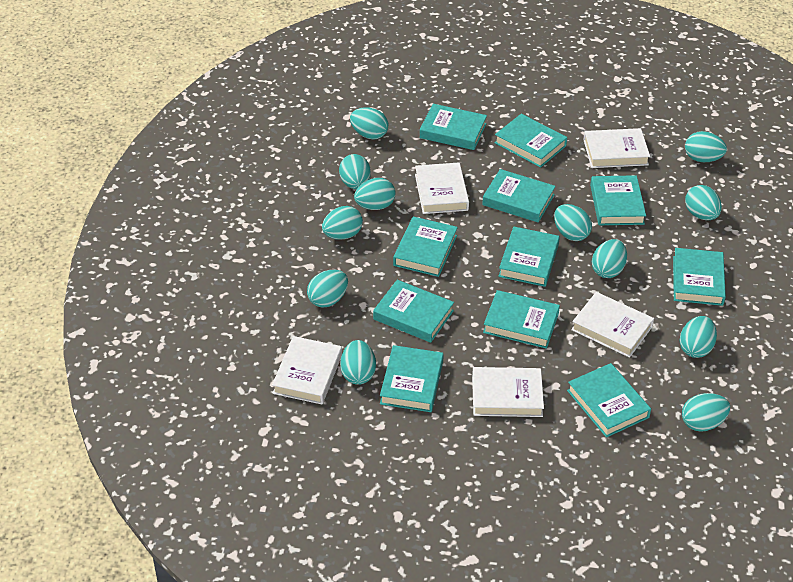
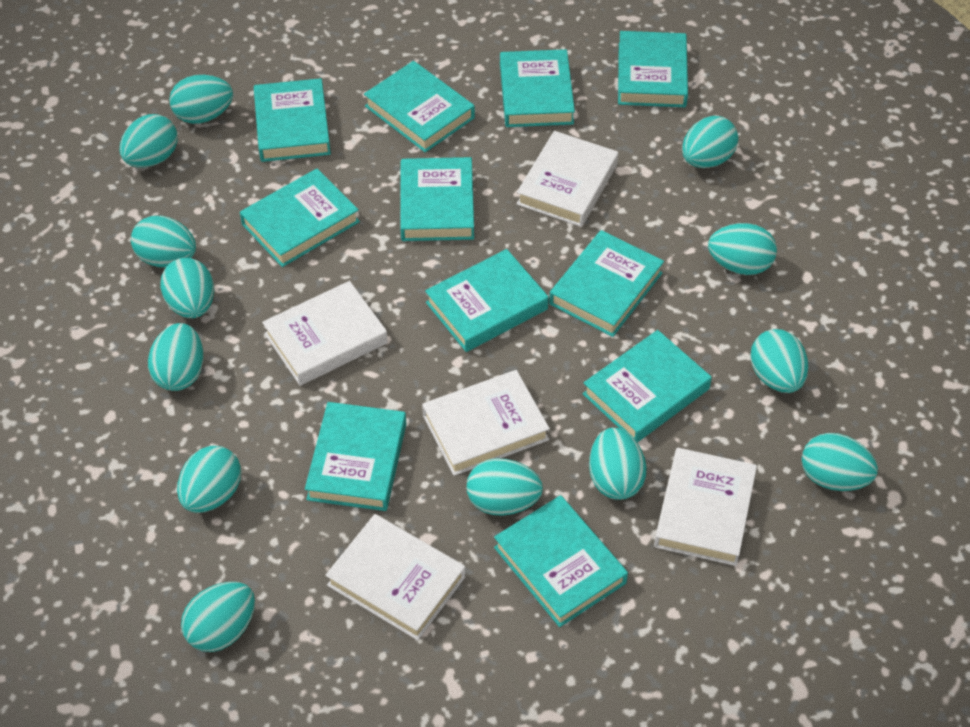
turquoise egg: [307,270,348,308] [322,206,363,240] [339,154,371,189] [340,340,376,385] [350,107,388,140] [354,178,395,210] [554,204,592,241] [592,239,627,278] [680,316,717,358] [682,393,730,432] [685,131,727,162] [685,185,722,220] = 12 -> [120,114,178,168] [131,216,196,268] [148,323,203,391] [160,258,214,318] [169,75,233,124] [177,446,241,513] [181,582,255,652] [467,458,543,516] [589,428,647,500] [682,116,738,168] [708,223,777,275] [750,329,809,393] [802,433,878,491] = 13

